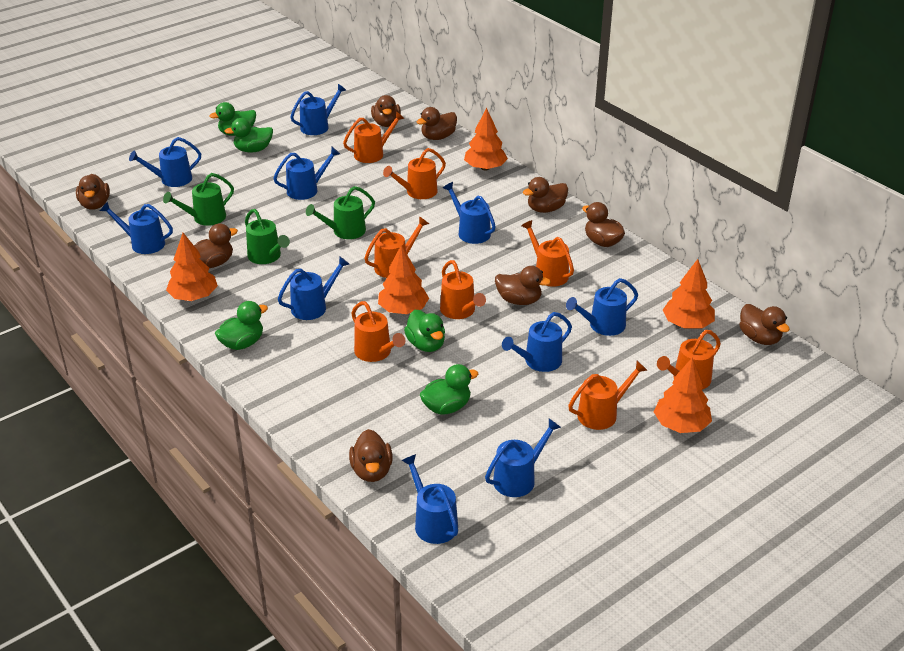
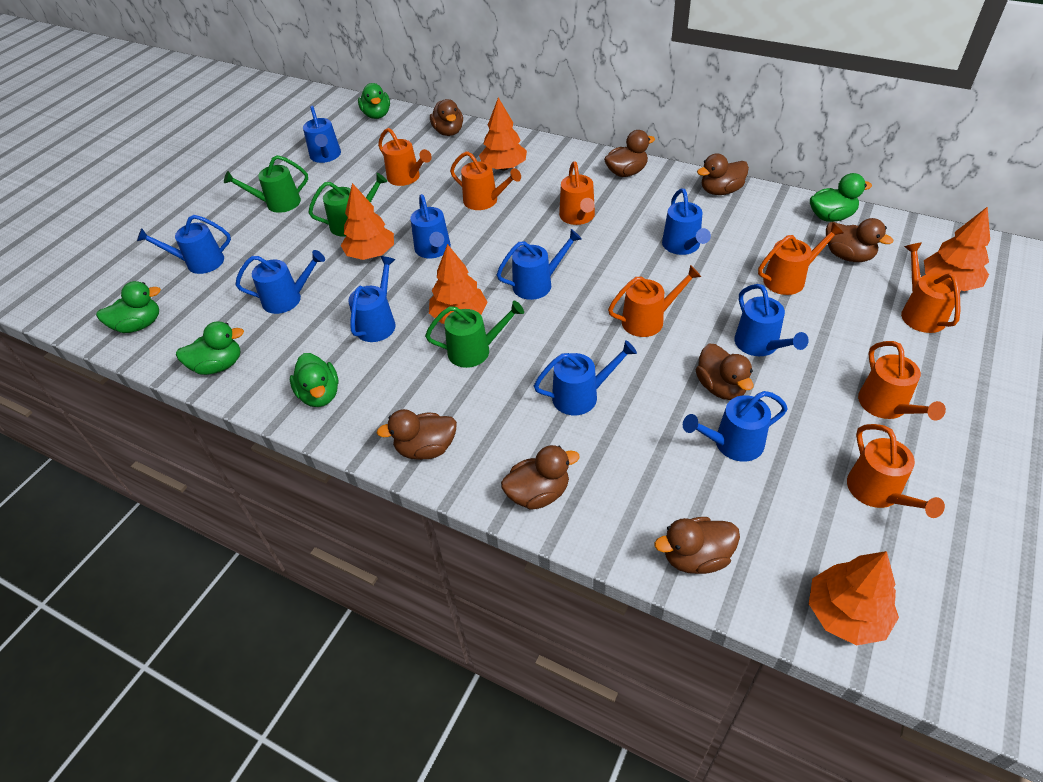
brown duck: [76,174,110,210] [194,224,238,268] [349,429,393,482] [371,95,401,127] [417,107,457,140] [495,266,551,305] [523,177,568,213] [582,202,625,247] [739,304,790,345] = 9 -> [377,409,457,460] [430,99,463,136] [501,445,580,510] [604,130,655,177] [655,517,740,574] [696,344,754,400] [697,154,749,195] [826,218,893,262] = 8

